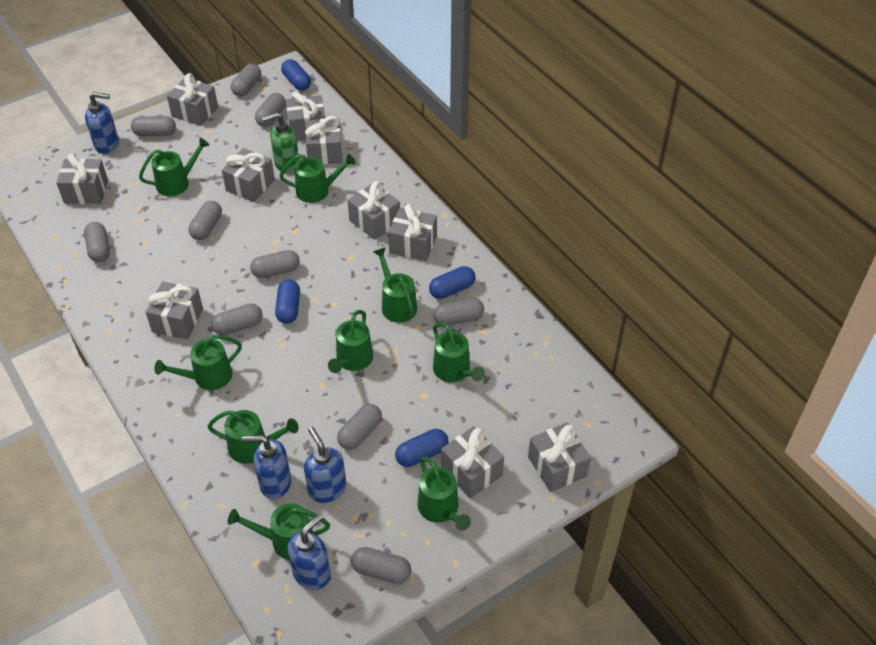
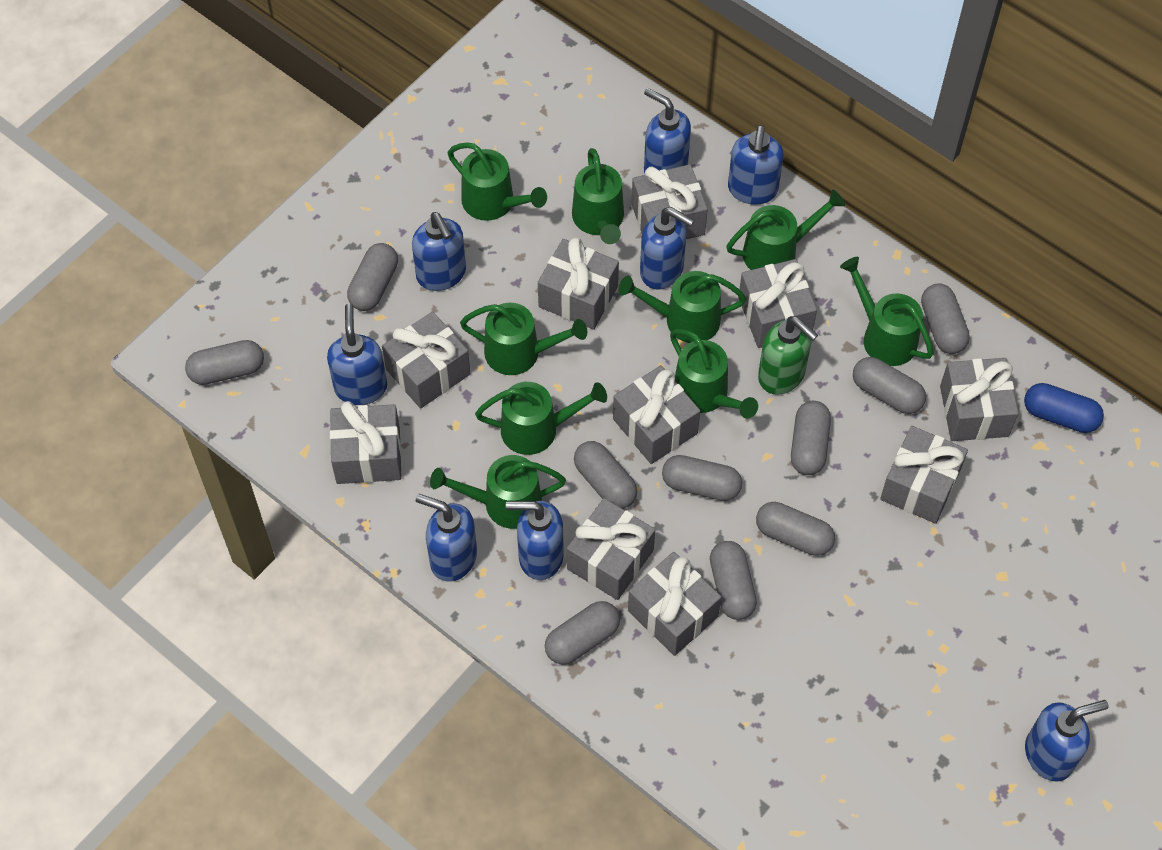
blue capsule: [275,279,300,324] [281,59,311,91] [395,429,449,467] [429,266,476,299] = 4 -> [1024,383,1104,433] = 1
blue soap dispenser: [85,92,119,154] [242,435,291,499] [287,514,331,590] [304,427,346,503] = 4 -> [327,304,387,405] [412,212,466,291] [416,494,477,582] [506,501,564,580] [640,207,694,290] [644,88,691,173] [728,125,784,205] [1025,700,1109,782] = 8

